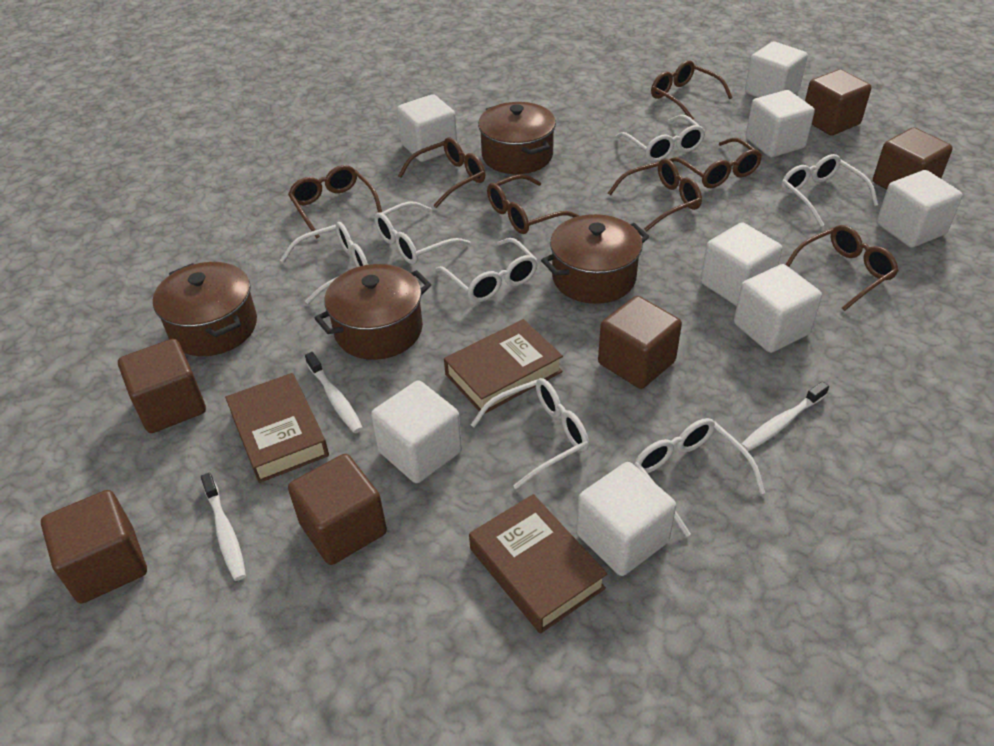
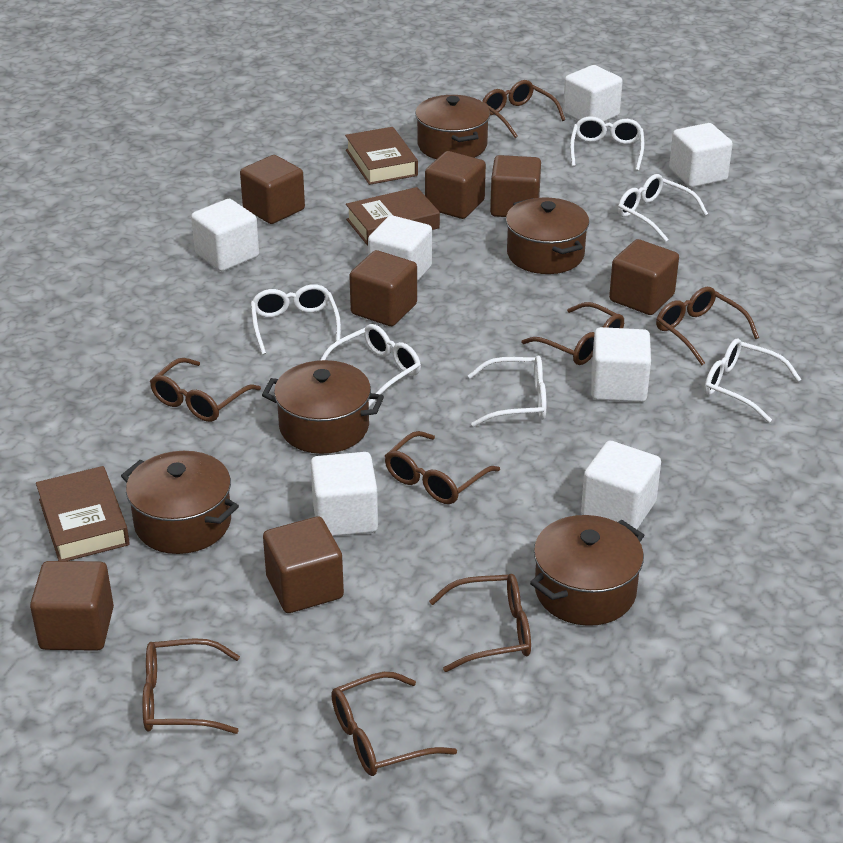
brown cube: [41,490,147,604] [118,339,206,433] [288,454,387,565] [598,296,682,389] [805,69,871,136] [873,128,953,190] = 6 -> [30,561,114,651] [240,155,305,224] [263,516,344,613] [349,250,417,326] [425,151,486,219] [490,155,541,217] [609,239,679,315] = 7
brown glasses: [288,165,382,238] [398,137,485,208] [487,174,579,234] [608,158,702,232] [651,60,733,119] [669,138,762,188] [785,225,899,311] = 7 -> [142,638,240,734] [150,358,261,422] [331,672,457,776] [385,431,500,504] [429,574,531,672] [482,80,565,138] [521,302,624,365] [656,287,759,365] = 8
brown pot: [153,262,257,356] [315,264,431,360] [478,102,556,174] [541,214,649,304] = 4 -> [121,451,239,554] [262,360,384,454] [415,95,490,159] [506,197,589,274] [530,515,644,626] = 5
white cube: [371,381,462,483] [397,94,457,162] [576,462,676,576] [701,222,782,306] [734,264,822,353] [745,42,808,98] [746,90,815,157] [877,170,963,248] = 8 -> [191,199,259,271] [311,452,378,536] [368,215,432,282] [563,65,623,122] [581,441,661,529] [591,327,651,402] [669,123,733,188] = 7
white glasses: [280,222,368,304] [374,201,471,264] [436,238,538,302] [471,378,589,489] [616,115,706,162] [634,418,765,537] [781,154,878,227] = 7 -> [251,284,341,355] [321,324,421,407] [468,355,546,427] [570,116,644,171] [618,174,708,242] [704,338,801,423] = 6
white toothbrush: [201,473,246,581] [305,352,363,433] [741,382,829,451] = 3 -> none = 0

